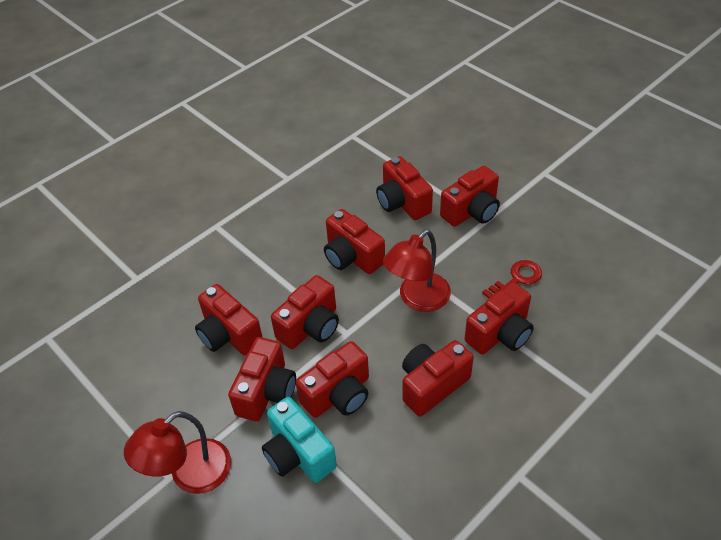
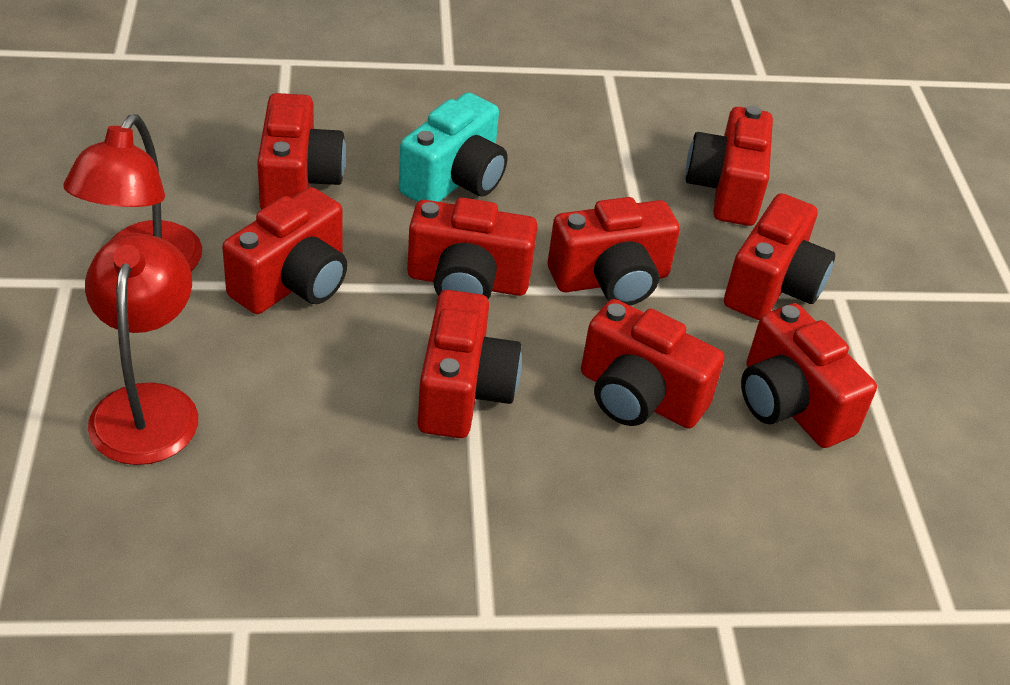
red key: [482,260,542,298] = 1 -> none = 0

